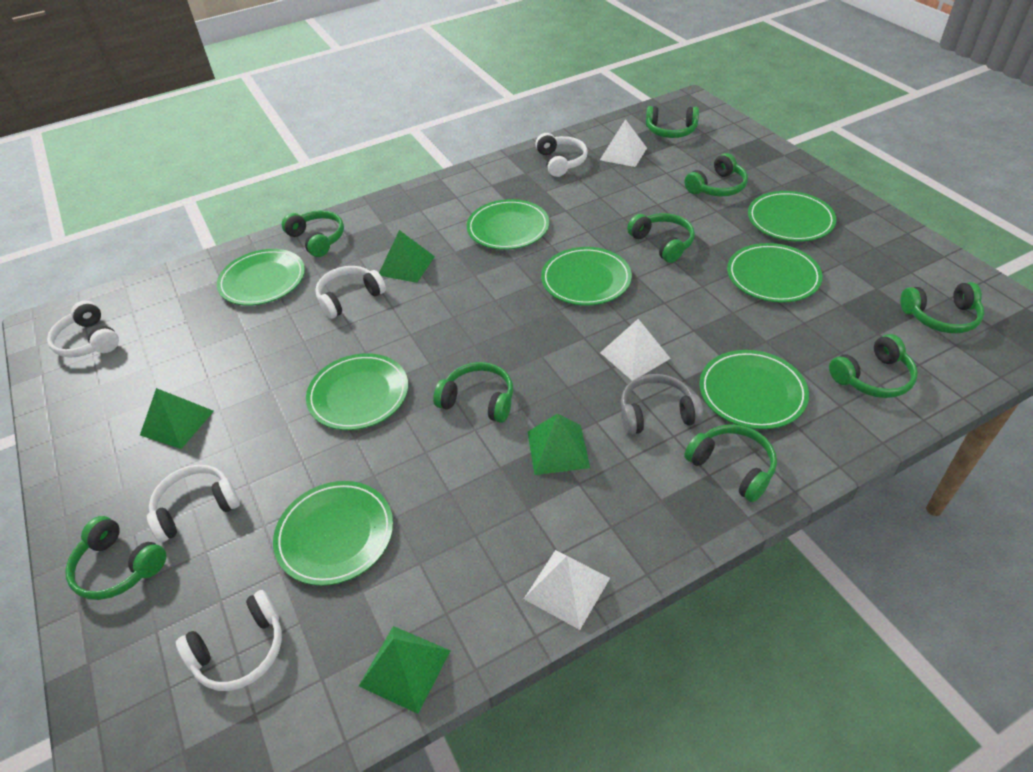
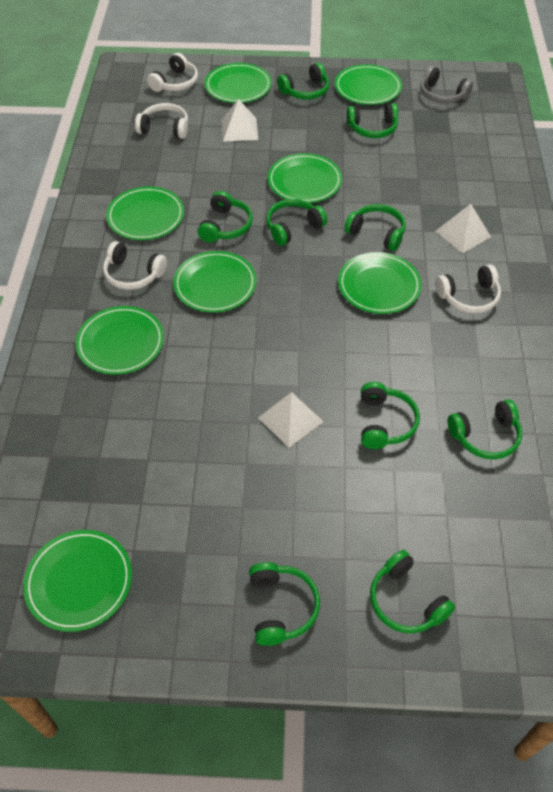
green pyramid: [140,388,214,449] [359,626,451,714] [379,230,435,283] [528,414,590,475] = 4 -> none = 0
white headphones: [47,300,119,358] [147,465,240,542] [176,590,282,691] [315,266,386,319] [535,133,588,177] = 5 -> [103,241,167,290] [135,103,188,139] [147,53,198,92] [436,264,501,313] = 4

